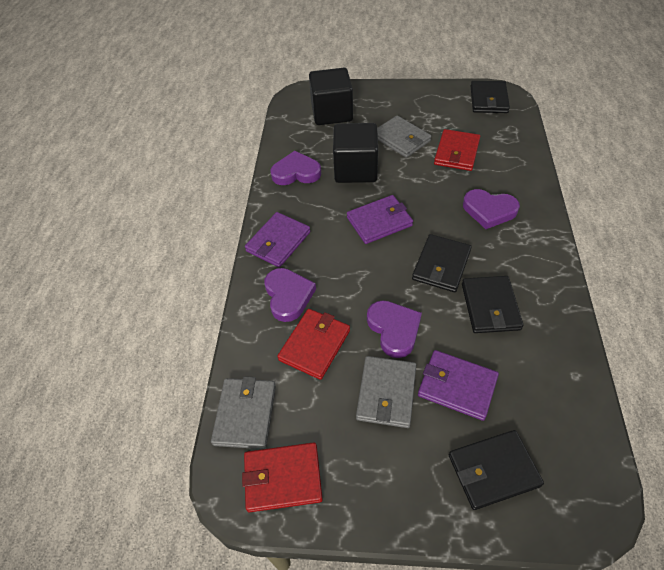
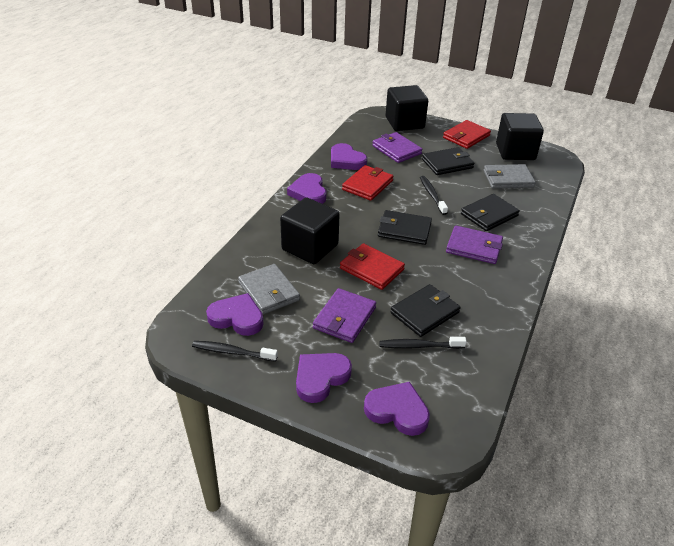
black cube: [309,68,353,125] [333,123,378,183] = 2 -> [280,198,340,264] [386,85,428,131] [496,113,544,160] = 3
black toothbrush: none = 0 -> [192,341,278,362] [379,337,467,349] [420,176,448,215] = 3
grey wallet: [211,376,276,449] [356,356,416,428] [377,116,431,158] = 3 -> [238,264,300,315] [484,164,536,189] = 2
purple heart: [264,268,316,322] [270,151,321,185] [367,300,422,358] [463,189,520,229] = 4 -> [206,293,264,336] [287,173,326,204] [296,353,352,403] [331,143,367,170] [364,382,430,436] = 5

